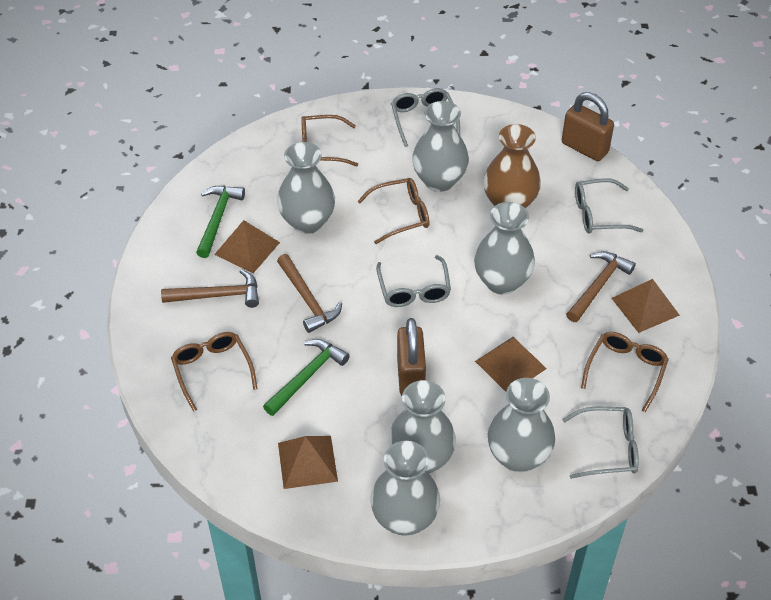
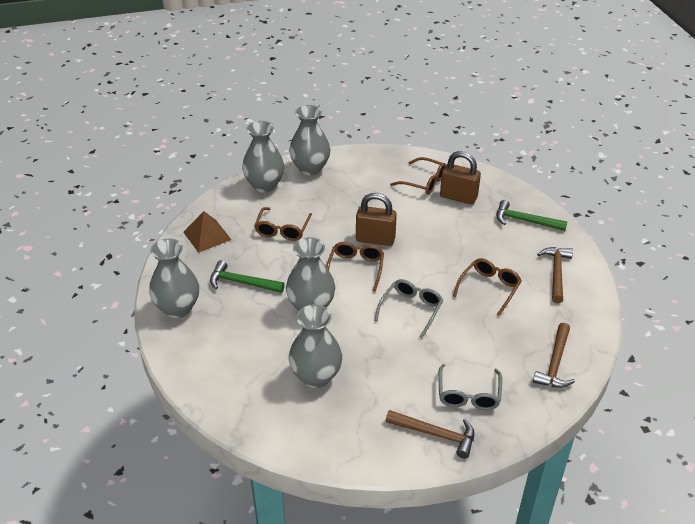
brown pyramid: [214,220,280,273] [278,436,338,489] [475,337,547,392] [611,279,680,333] = 4 -> [183,211,232,253] = 1
brown vase: [483,124,541,208] = 1 -> none = 0
grey glasses: [376,255,451,307] [391,88,460,147] [562,407,639,479] [575,178,643,234] = 4 -> [374,279,443,338] [439,364,502,410] = 2
grey vase: [277,142,335,234] [370,441,440,536] [388,380,456,474] [412,101,469,192] [474,202,535,294] [488,378,555,472] = 6 -> [149,238,199,318] [242,121,284,192] [286,237,335,311] [289,105,331,175] [289,305,342,388] = 5

